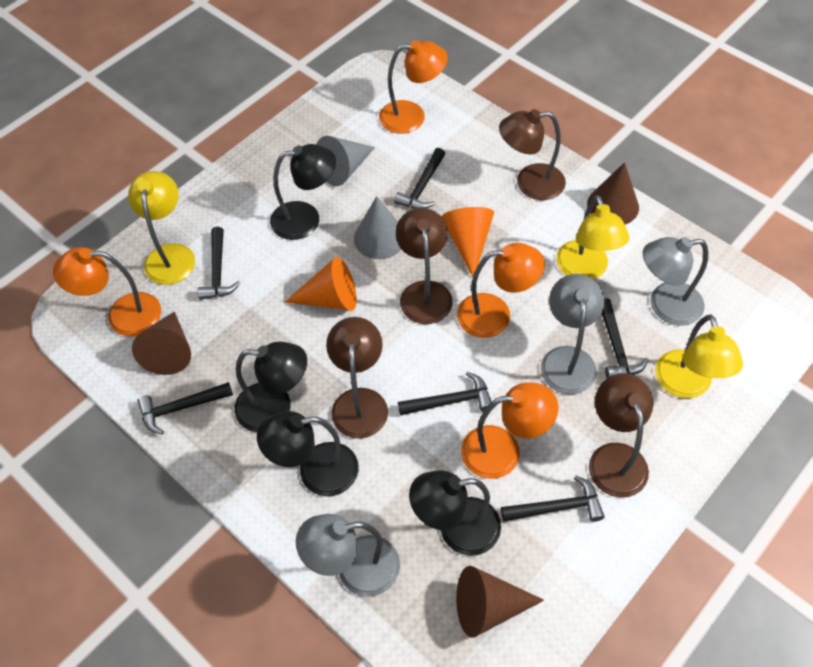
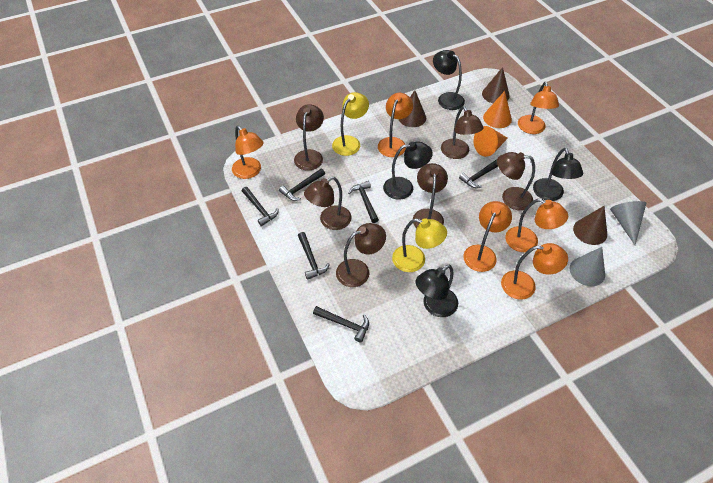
brown lamp: [326,317,388,439] [396,208,453,324] [499,109,566,200] [589,373,653,498] = 4 -> [294,104,324,171] [304,177,351,230] [336,223,386,287] [413,163,448,228] [441,106,483,159] [497,152,535,210] = 6
grey lamp: [296,514,400,597] [541,274,605,394] [643,237,708,326] = 3 -> none = 0
orange lamp: [53,247,161,336] [379,40,448,134] [457,243,545,338] [461,383,559,479] = 4 -> [232,126,264,179] [378,93,413,157] [463,201,512,272] [501,243,568,300] [505,199,568,252] [518,82,559,134] = 6
yellow lamp: [128,171,195,285] [556,195,629,280] [655,315,743,398] = 3 -> [332,92,369,156] [392,218,447,272] = 2

